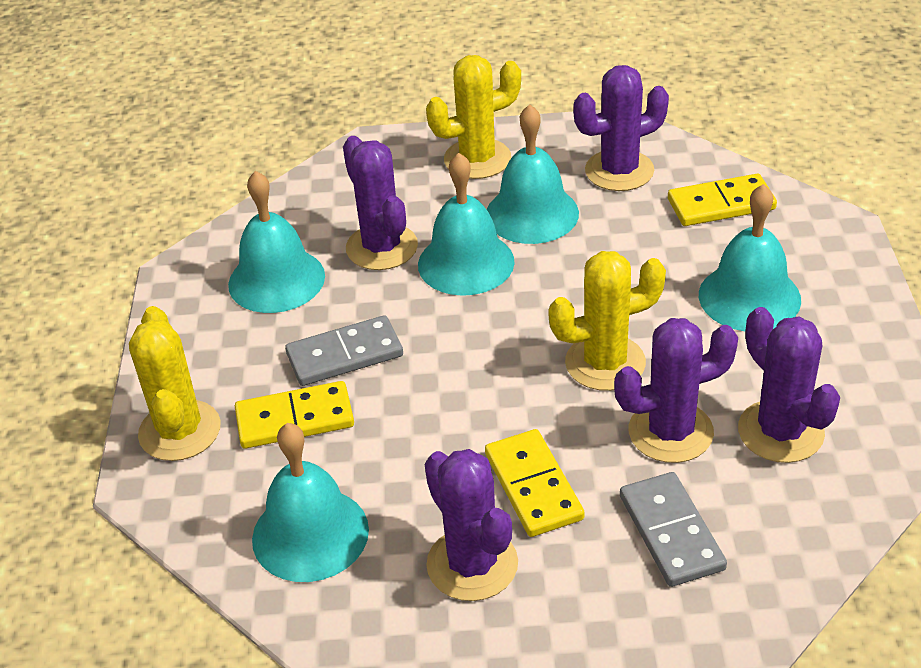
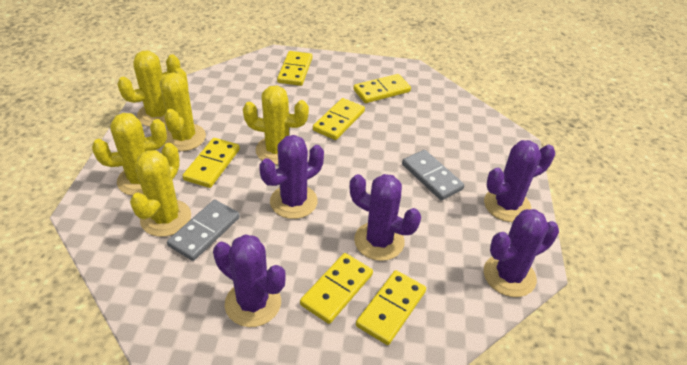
turquoise bell: [228,171,325,313] [252,423,369,582] [418,153,515,296] [487,104,579,244] [699,184,801,332] = 5 -> none = 0
yellow cactus: [129,306,221,461] [426,55,521,179] [548,251,666,391] = 3 -> [92,113,167,196] [117,51,181,127] [130,143,191,237] [160,68,206,151] [243,86,309,165] = 5
yellow domino: [235,381,354,449] [485,429,585,537] [668,174,777,226] = 3 -> [183,138,240,188] [277,51,312,86] [300,253,373,324] [313,98,365,140] [353,74,411,103] [356,270,426,345] = 6

